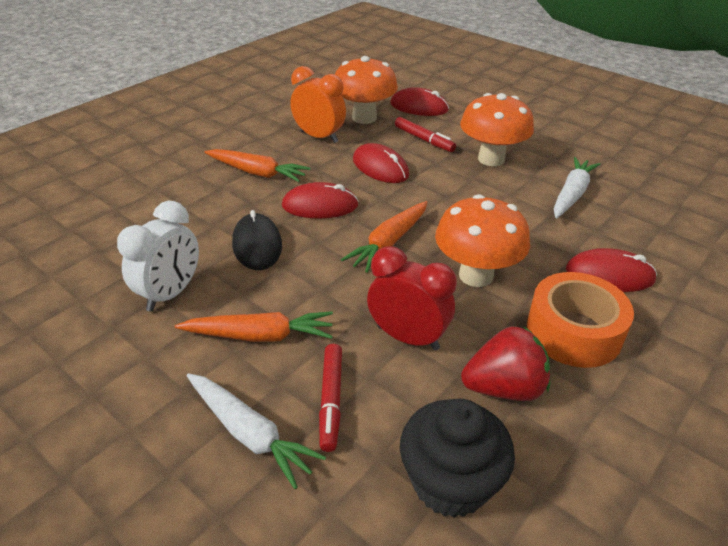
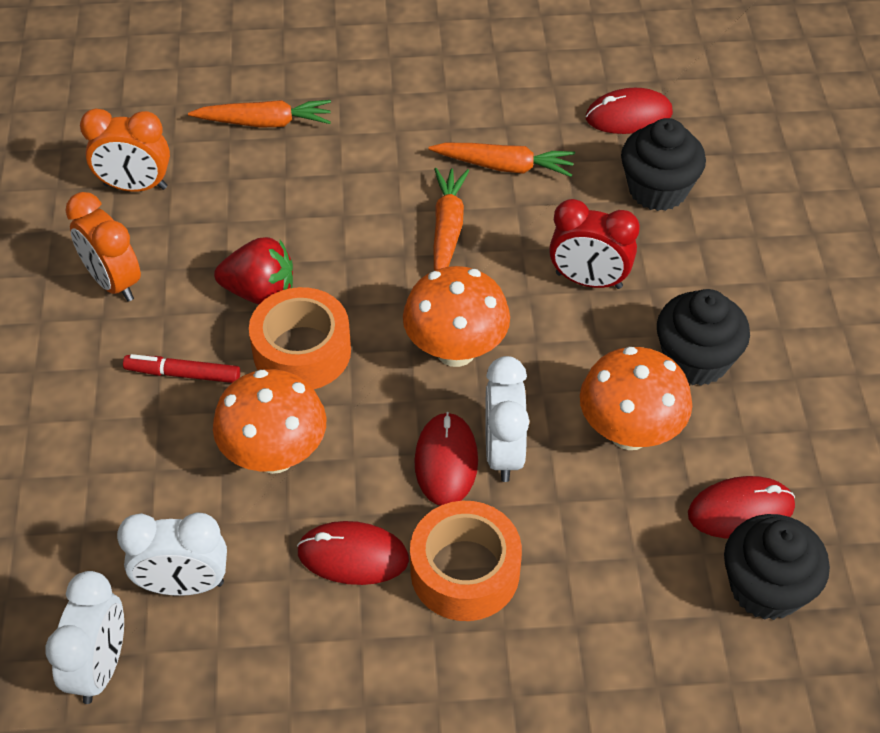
black cupcake: [400,399,515,518] = 1 -> [621,118,706,211] [657,289,750,386] [724,514,830,620] = 3
black mouse: [232,210,282,270] = 1 -> none = 0
orange clock: [290,66,346,143] = 1 -> [65,192,141,302] [80,108,170,192] = 2
orange tape: [527,272,634,368] = 1 -> [249,287,351,389] [410,501,522,621] = 2
red marker: [319,344,342,452] [395,117,456,152] = 2 -> [123,354,240,383] = 1
white carrot: [187,373,326,489] [554,157,601,218] = 2 -> none = 0
white clock: [117,201,199,312] = 1 -> [45,571,124,704] [117,512,227,596] [485,356,529,482] = 3

